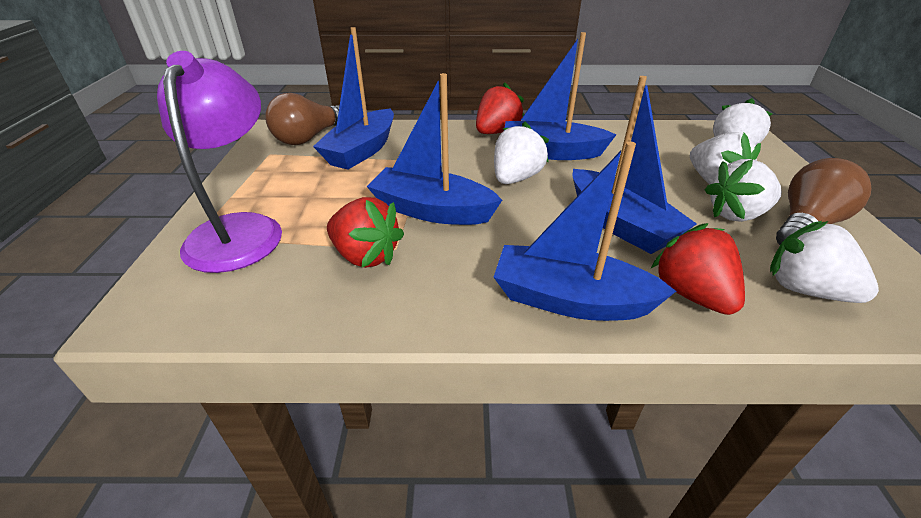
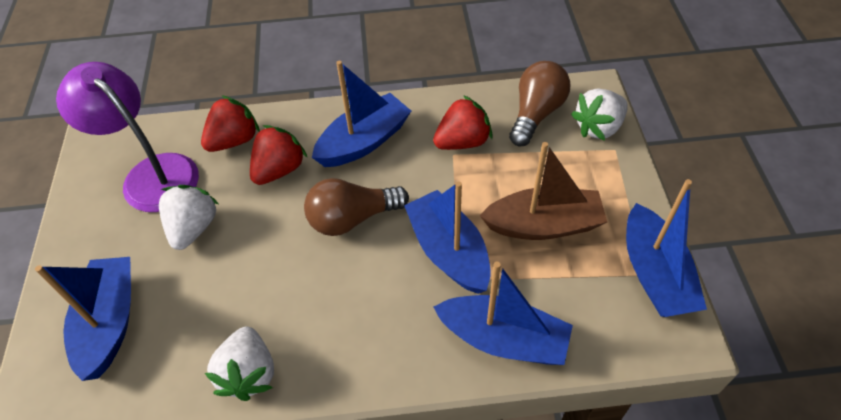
brown boat: none = 0 -> [480,142,607,240] = 1
white strawberry: [494,122,549,184] [690,132,761,184] [705,159,782,222] [713,98,773,146] [770,221,879,303] = 5 -> [159,185,220,250] [205,326,274,401] [571,89,628,141] = 3

